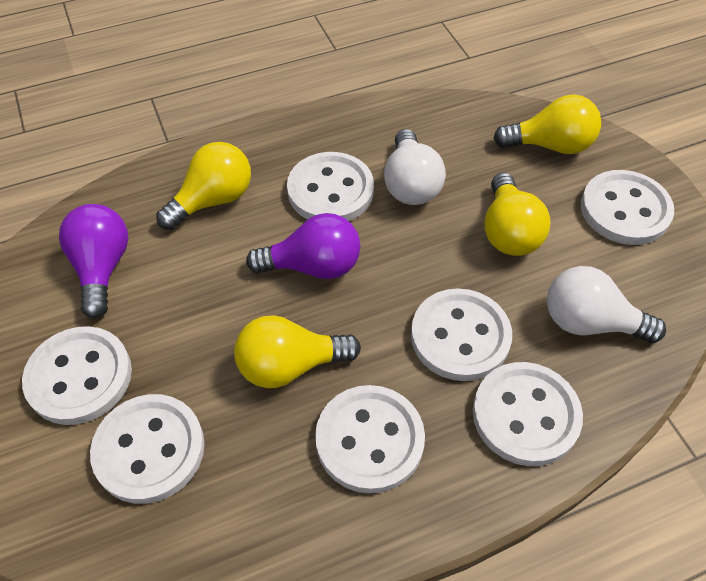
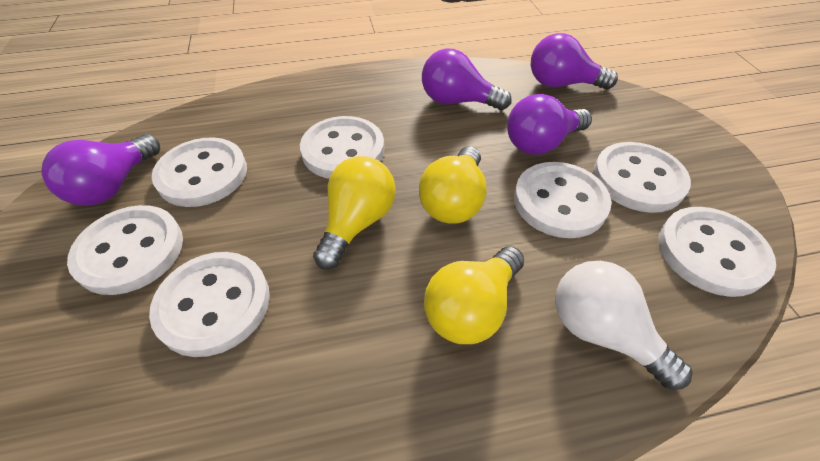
purple light bulb: [59,204,128,319] [246,213,360,279] = 2 -> [41,134,160,206] [422,48,512,110] [507,94,592,155] [531,33,618,90] = 4
white light bulb: [384,129,446,205] [547,266,666,343] = 2 -> [555,261,693,390] = 1
yellow light bulb: [156,142,251,230] [234,315,361,388] [484,173,551,256] [493,95,601,154] = 4 -> [313,156,396,270] [419,146,487,224] [424,246,524,344] = 3

